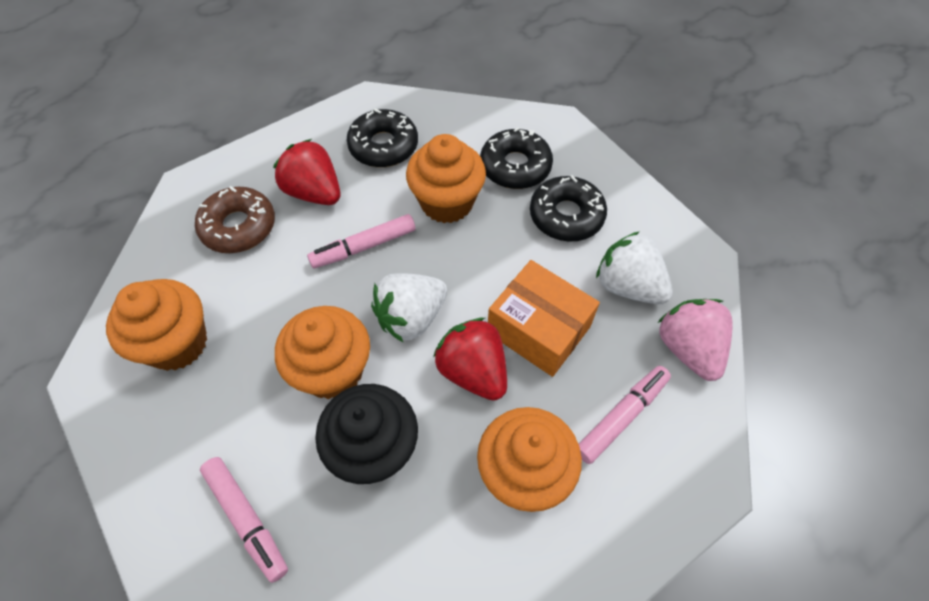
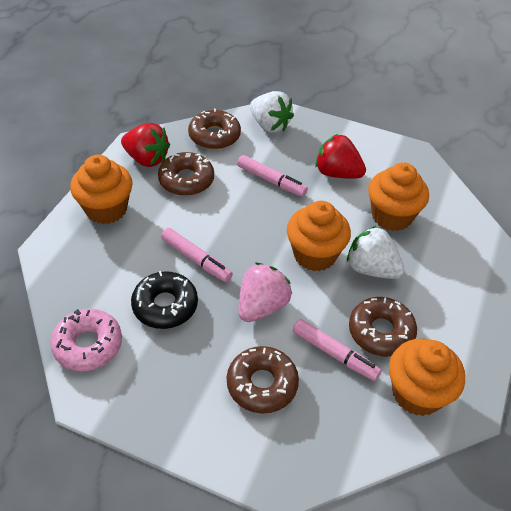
black cupcake: [315,384,418,484] = 1 -> none = 0
black donut: [346,108,418,167] [480,127,553,189] [530,175,607,242] = 3 -> [131,271,198,329] = 1
brown donut: [195,186,275,253] = 1 -> [158,152,214,196] [188,108,241,150] [227,346,299,414] [349,297,417,357] = 4
orange box: [488,260,600,377] = 1 -> none = 0
pink donut: none = 0 -> [50,309,122,371] = 1

